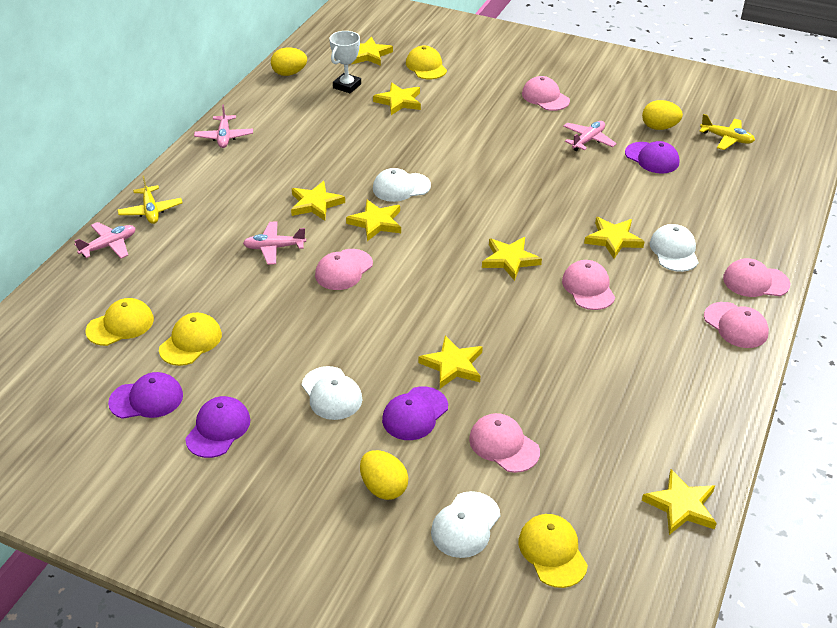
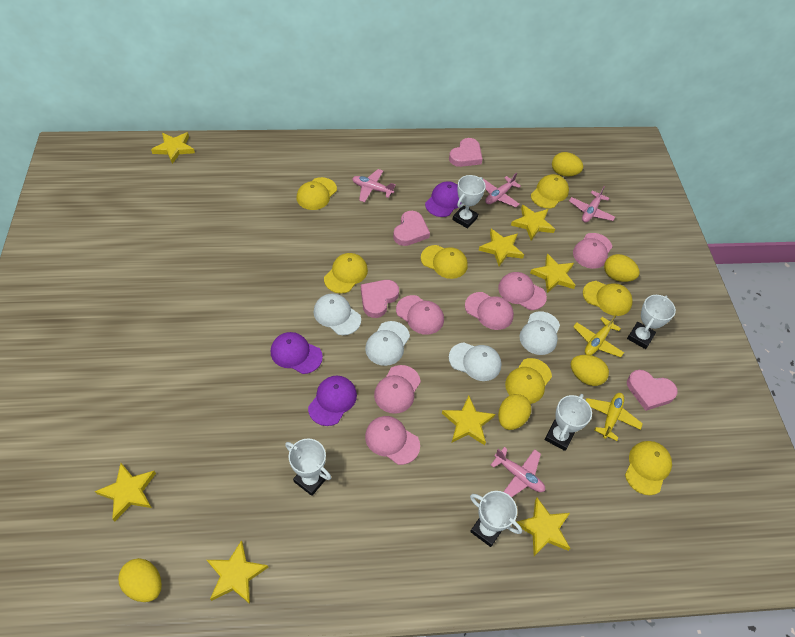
pink heart: none = 0 -> [361,280,399,318] [393,211,430,246] [449,138,483,167] [627,370,678,411] = 4
purple cap: [108,372,183,419] [185,396,250,458] [382,386,448,440] [625,141,679,174] = 4 -> [271,332,323,374] [308,376,357,426] [425,181,462,217] = 3
white trophy: [329,31,361,93] = 1 -> [285,439,331,496] [452,175,486,229] [470,491,522,547] [545,394,592,451] [627,295,676,349] = 5
yellow cap: [86,298,154,346] [159,312,222,366] [406,46,447,79] [519,514,588,588] = 4 -> [297,177,337,210] [324,253,368,293] [421,245,468,279] [505,358,552,404] [531,174,569,208] [583,281,633,316] [625,441,672,495] = 7
yellow egg: [271,47,307,76] [360,450,408,500] [642,100,683,130] = 3 -> [118,558,162,602] [498,394,531,430] [552,152,583,176] [571,355,609,386] [604,254,640,282] = 5

